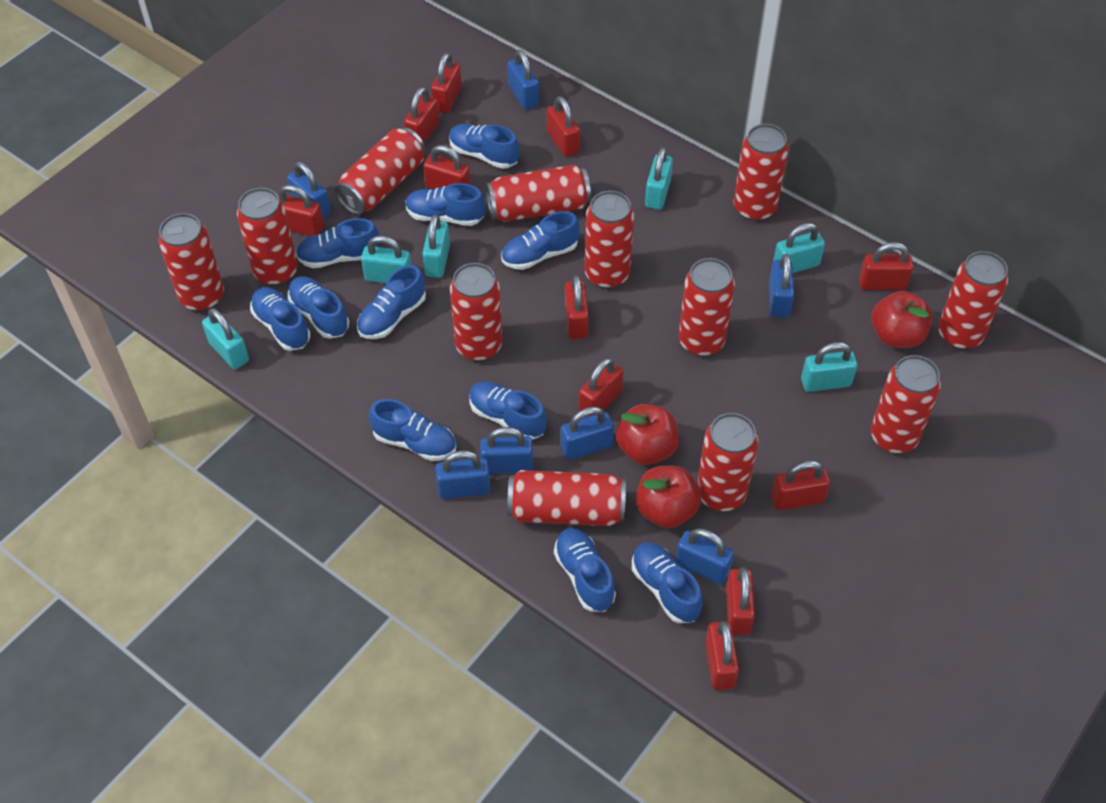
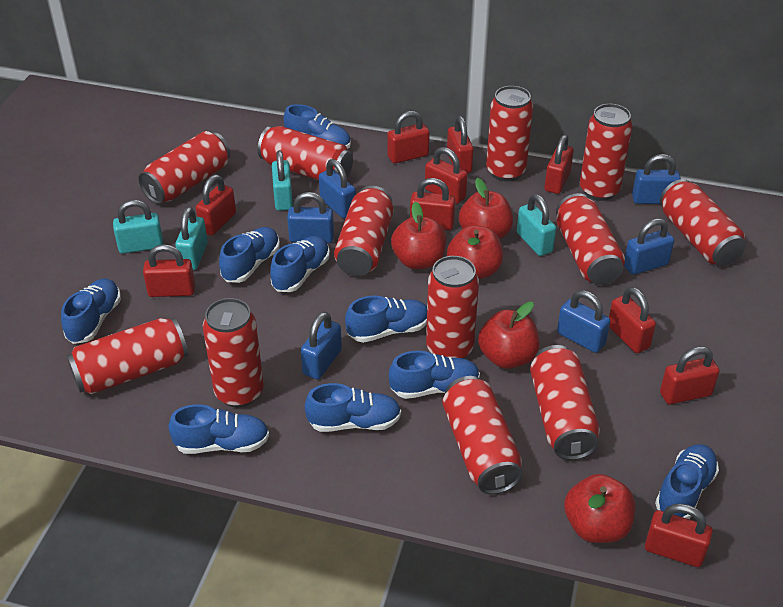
blue padlock: [287,162,331,218] [435,451,490,499] [480,427,533,474] [507,50,539,110] [561,407,614,460] [675,528,734,584] [769,254,794,318] = 7 -> [287,192,334,243] [301,312,342,379] [319,159,356,218] [557,290,610,353] [624,218,674,275] [632,154,681,204] = 6
blue shoe: [250,287,310,351] [288,276,349,339] [296,218,380,268] [357,265,426,339] [369,399,456,461] [405,183,485,226] [449,124,520,169] [469,382,547,440] [501,211,580,270] [554,528,616,612] [632,542,703,624] = 11 -> [61,279,121,344] [168,405,269,454] [219,227,280,283] [270,236,330,292] [283,104,351,149] [305,383,401,432] [345,296,427,343] [389,351,480,399] [655,444,719,519] = 9
red apple: [616,404,679,465] [636,466,701,528] [871,291,932,348] = 3 -> [391,202,447,270] [447,225,503,279] [459,178,513,239] [478,302,540,369] [564,474,635,543] = 5
red padlock: [278,185,324,236] [404,87,439,143] [423,145,471,189] [431,53,462,113] [547,96,580,157] [565,275,589,339] [579,358,624,417] [705,621,739,690] [725,568,755,635] [771,461,830,510] [859,242,913,290] = 11 -> [143,244,195,297] [196,175,236,235] [387,111,430,164] [410,178,455,230] [425,147,467,204] [447,116,473,173] [544,135,574,194] [609,287,656,353] [645,504,713,567] [660,346,720,404] = 10
turquoise padlock: [202,308,249,369] [361,236,411,283] [422,214,450,278] [645,147,673,210] [773,223,825,273] [801,342,857,392] = 6 -> [113,200,163,254] [175,207,208,270] [272,150,293,211] [517,194,556,256] = 4

